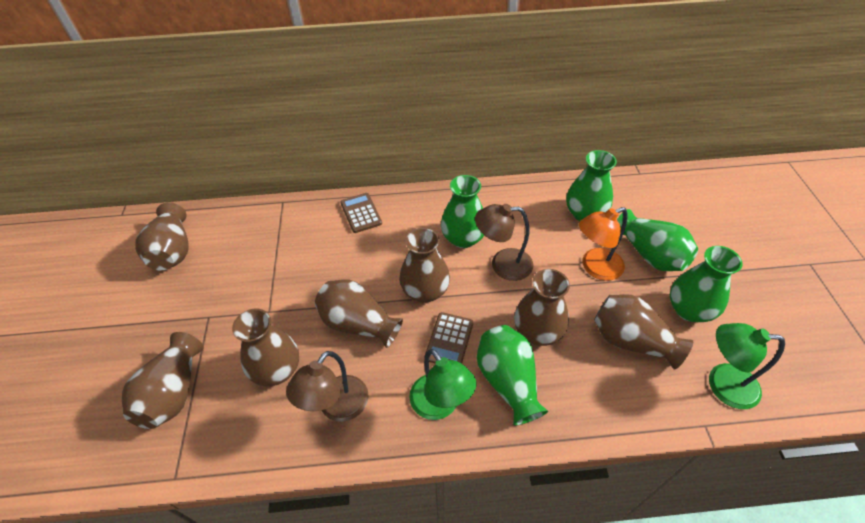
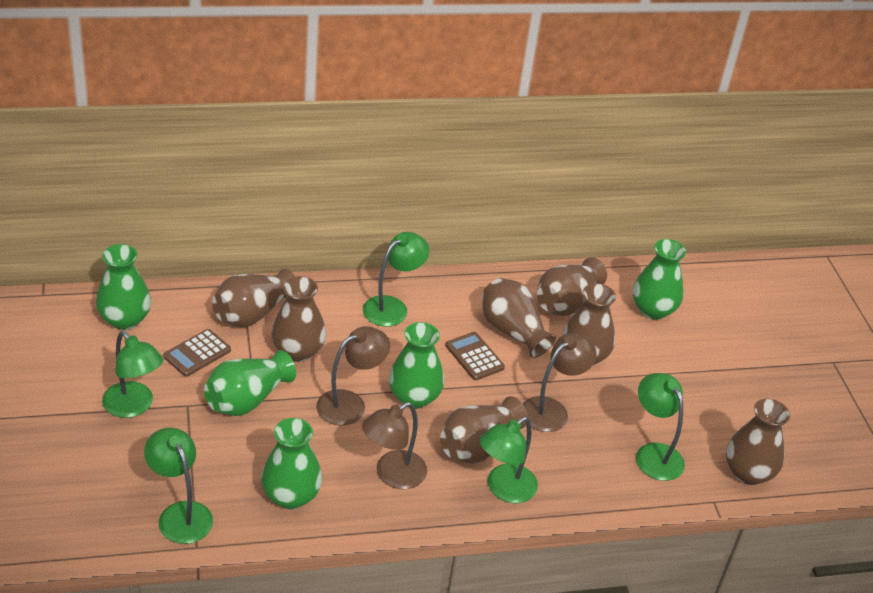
brown lamp: [286,351,369,422] [475,204,533,281] = 2 -> [316,326,390,426] [362,402,427,489] [523,333,597,432] = 3
green lamp: [409,349,477,420] [709,323,785,409] = 2 -> [102,331,163,418] [144,428,213,544] [363,232,429,327] [479,417,538,503] [636,373,685,481] = 5
orange lamp: [579,207,628,281] = 1 -> none = 0

